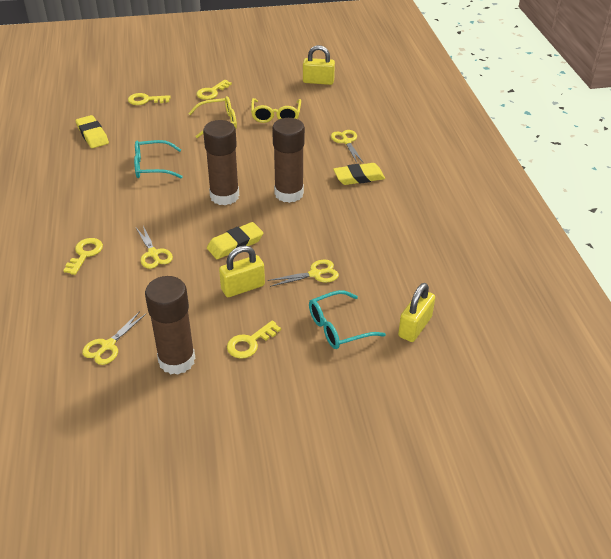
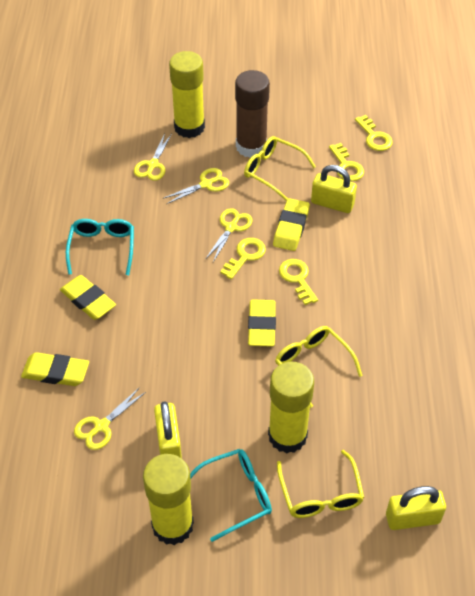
brown glue stick: [145,276,195,375] [203,120,239,205] [272,118,305,203] = 3 -> [235,70,270,158] = 1
yellow eraser: [75,115,109,148] [207,222,263,259] [333,163,385,185] = 3 -> [21,352,89,386] [60,275,116,320] [248,299,276,346] [273,198,310,251] = 4
yellow glasses: [188,96,237,138] [251,98,301,123] = 2 -> [244,136,316,201] [275,326,363,408] [277,450,364,518] = 3
yellow glue stick: none = 0 -> [143,454,194,545] [169,51,205,138] [268,362,314,453] = 3

